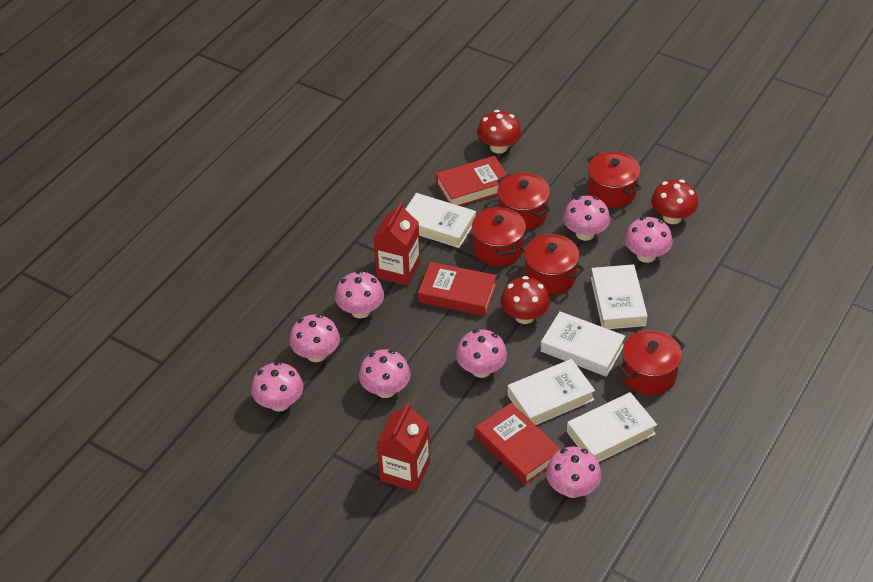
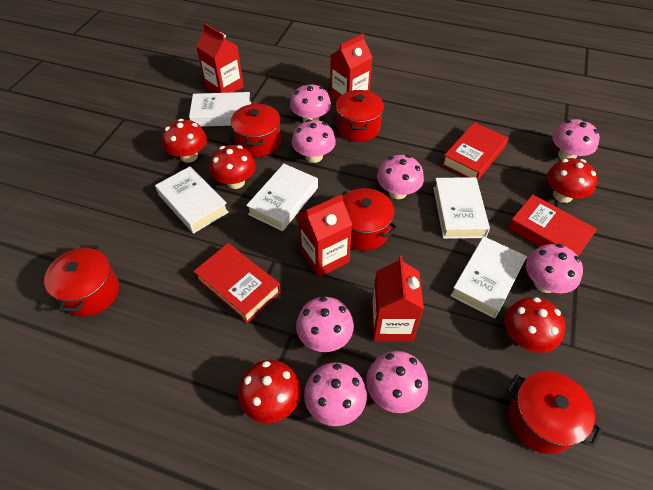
red carton: [373,202,420,286] [377,402,430,492] = 2 -> [196,23,244,93] [298,194,352,277] [330,33,373,101] [371,256,424,342] = 4
red mushroom: [477,110,521,153] [500,276,550,324] [651,180,698,224] = 3 -> [162,119,207,163] [210,145,256,189] [238,360,301,423] [504,297,565,353] [547,158,597,203] = 5

